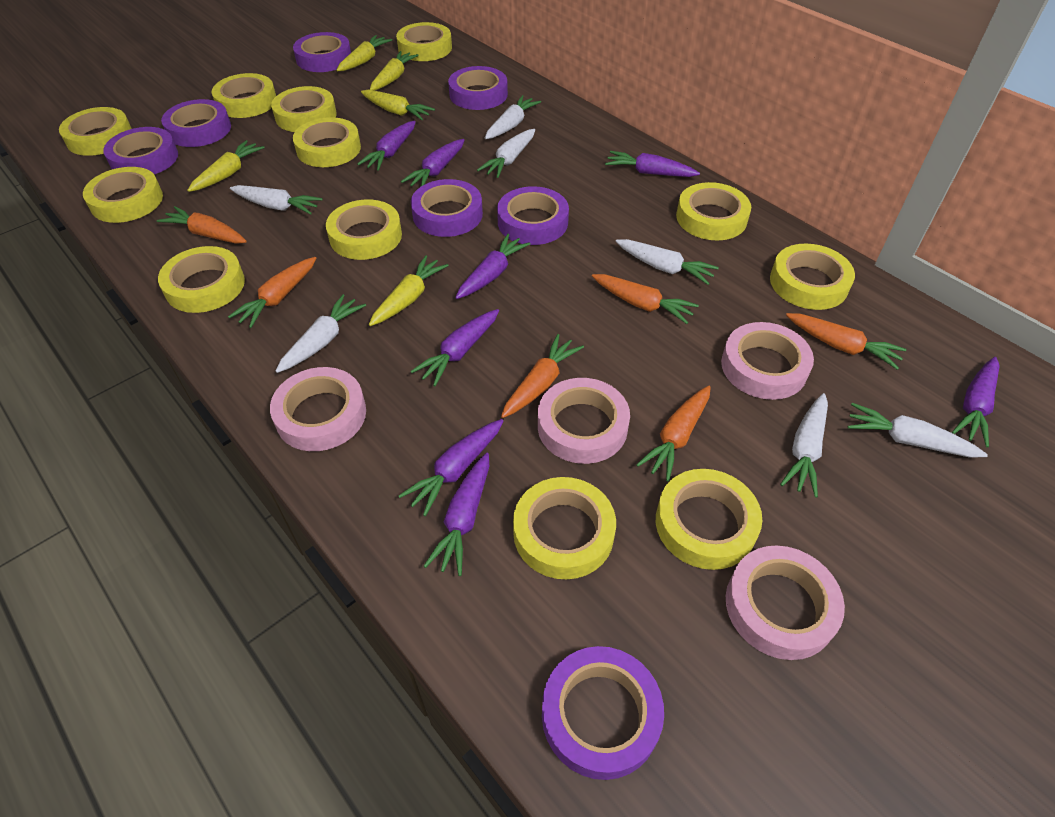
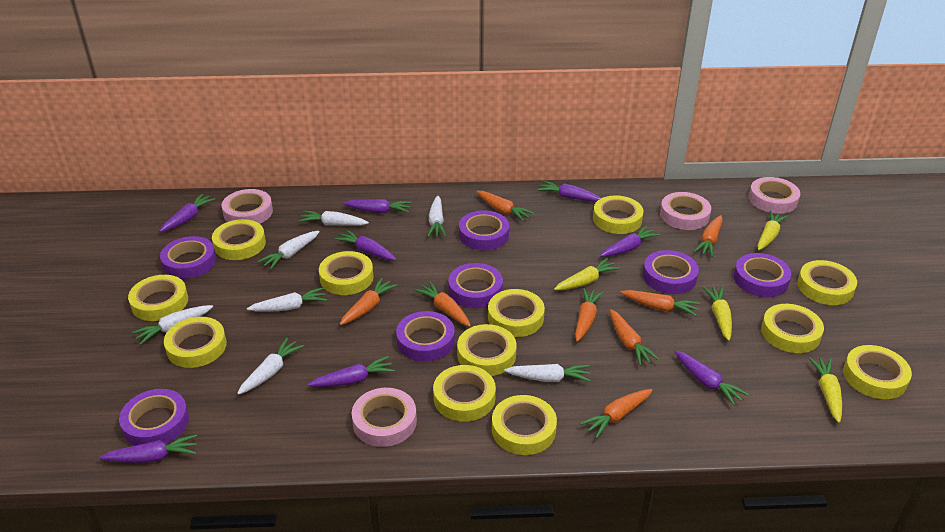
orange carrot: [157,206,247,244] [228,257,316,328] [501,334,584,418] [592,274,699,324] [636,386,711,481] [786,313,906,370] = 6 -> [340,278,398,325] [414,281,471,327] [476,191,534,221] [575,288,603,342] [580,389,653,438] [610,309,660,366] [620,290,700,316] [693,215,723,257] = 8
yellow carrot: [187,140,265,192] [337,35,392,71] [361,90,435,120] [369,255,449,326] [370,51,419,91] = 5 -> [554,258,620,290] [703,287,732,341] [758,210,788,250] [809,357,842,423] = 4

